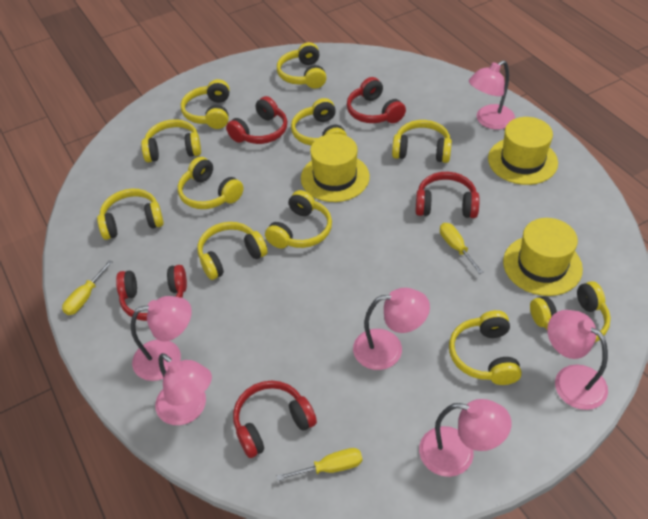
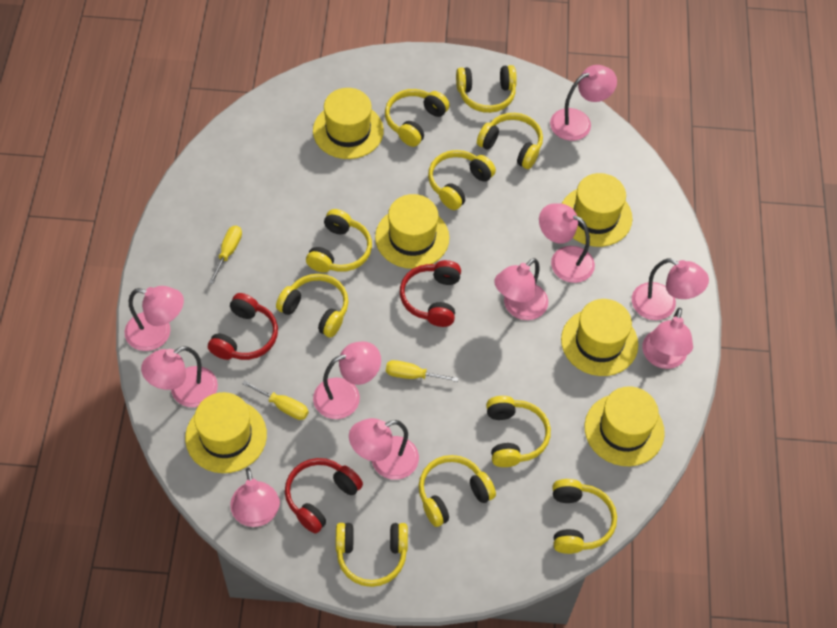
pink lamp: [131,296,192,381] [155,353,212,425] [353,288,430,370] [419,399,511,477] [469,60,515,130] [547,310,608,410] = 6 -> [124,286,184,351] [141,346,218,407] [230,467,280,527] [313,342,381,419] [349,418,419,480] [494,258,548,320] [539,203,595,283] [550,65,617,141] [632,258,709,320] [642,308,693,369] = 10
red headphones: [116,265,187,321] [226,96,287,144] [233,381,317,458] [347,77,406,123] [416,172,480,218] = 5 -> [208,293,278,360] [285,458,363,534] [400,260,461,327] = 3
yellow hat: [301,134,370,202] [488,117,558,185] [503,218,583,296] = 3 -> [185,392,267,473] [313,88,384,159] [375,194,449,269] [561,299,638,376] [562,173,633,247] [585,386,665,466] = 6
yellow headphones: [97,189,164,240] [141,119,201,162] [178,157,244,209] [181,79,230,129] [197,222,268,280] [265,190,332,249] [277,42,327,89] [291,98,347,146] [392,120,452,163] [449,310,522,385] [530,281,611,342] = 11 -> [276,274,348,338] [306,209,372,273] [336,523,408,587] [385,89,450,147] [418,455,496,527] [428,150,496,210] [456,65,517,113] [477,113,543,169] [486,396,551,467] [553,479,617,554] = 10

